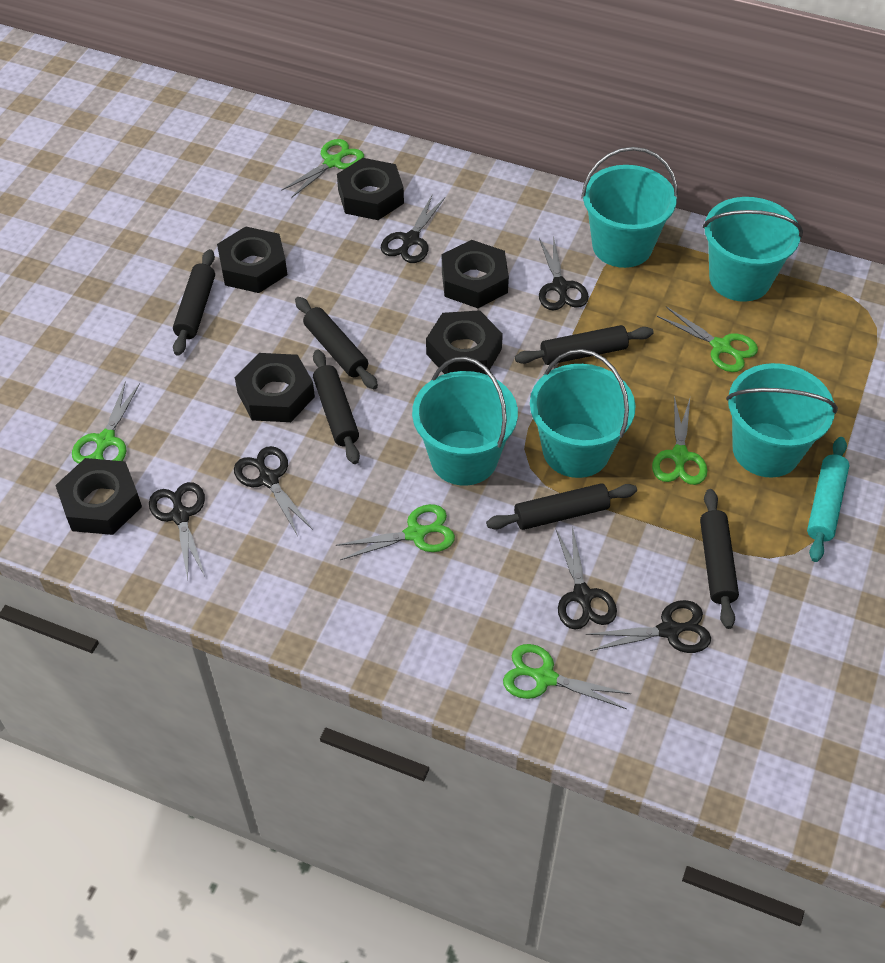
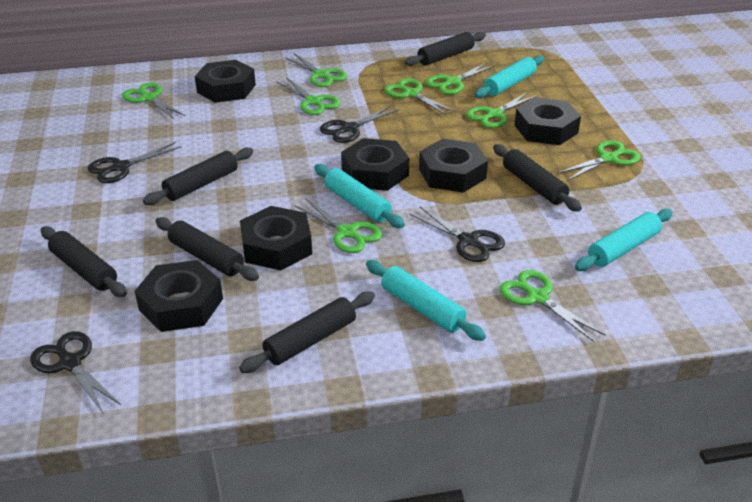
black scissors: [149,482,205,579] [234,446,313,536] [381,196,445,263] [539,236,589,311] [556,526,617,630] [586,600,711,653] = 6 -> [30,331,121,413] [88,142,182,183] [320,106,399,143] [410,206,505,262] = 4
green scissors: [72,381,140,464] [281,139,364,198] [336,504,455,560] [503,644,631,709] [652,396,707,485] [657,307,758,372] = 6 -> [122,83,186,120] [276,77,341,115] [285,53,348,87] [294,198,382,253] [384,78,456,115] [426,63,495,95] [466,92,538,128] [500,270,606,342] [557,140,640,181] = 9
turquoise bucket: [412,357,518,486] [530,349,635,478] [581,147,678,268] [703,197,803,302] [726,363,838,477] = 5 -> none = 0
turquoise rolling pin: [807,437,849,562] = 1 -> [314,164,405,228] [366,260,486,341] [475,55,544,98] [575,209,673,271] = 4

